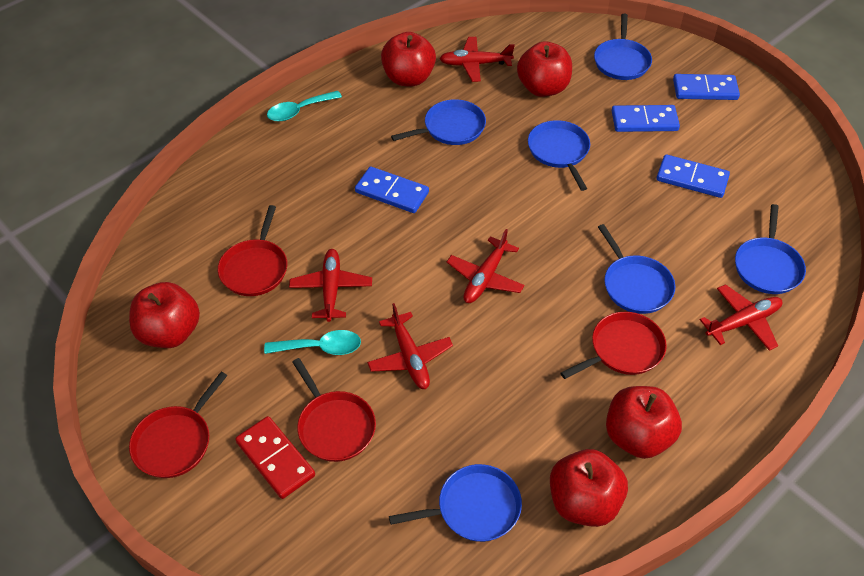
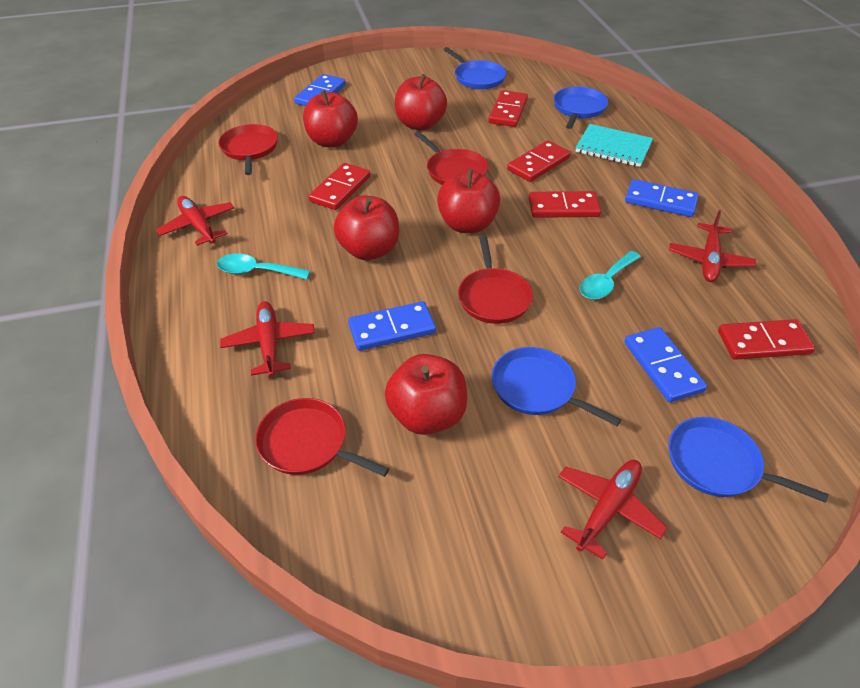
blue pan: [389,464,522,542] [391,99,486,145] [528,120,590,191] [594,14,652,80] [598,224,675,314] [735,204,806,294] = 6 -> [444,47,506,89] [492,347,621,426] [554,86,608,129] [668,417,828,503] = 4
red domino: [235,416,315,499] = 1 -> [309,163,371,210] [488,90,528,127] [507,141,571,182] [529,191,601,218] [718,319,815,360] = 5
red plane: [289,249,372,322] [367,303,453,389] [439,37,515,82] [447,229,525,303] [700,284,782,351] = 5 -> [156,196,234,246] [220,301,315,377] [558,460,667,560] [669,210,756,282] = 4
turquoise notebook: none = 0 -> [576,124,653,167] = 1

